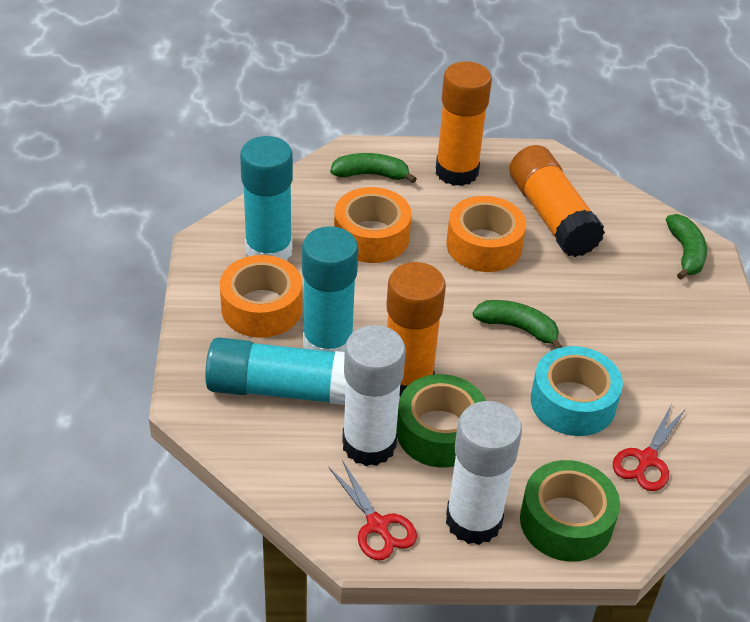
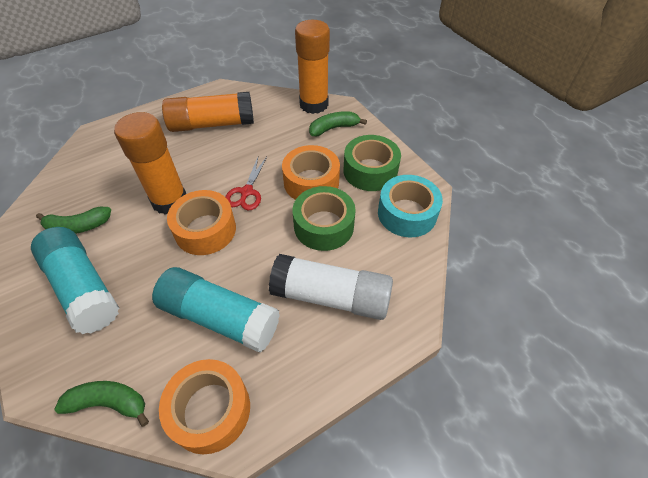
red scissors: [329,460,417,560] [613,404,686,491] = 2 -> [225,157,267,211] = 1
turquoise glue stick: [205,337,346,405] [240,136,293,261] [302,226,358,352] = 3 -> [31,227,119,334] [152,267,280,353] = 2
white glue stick: [342,325,406,466] [446,401,522,545] = 2 -> [269,254,393,320] = 1

